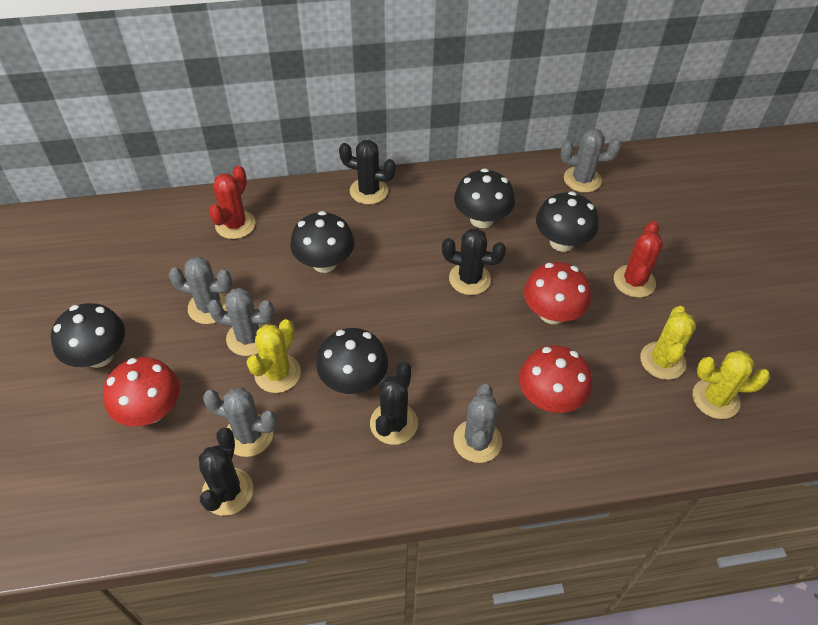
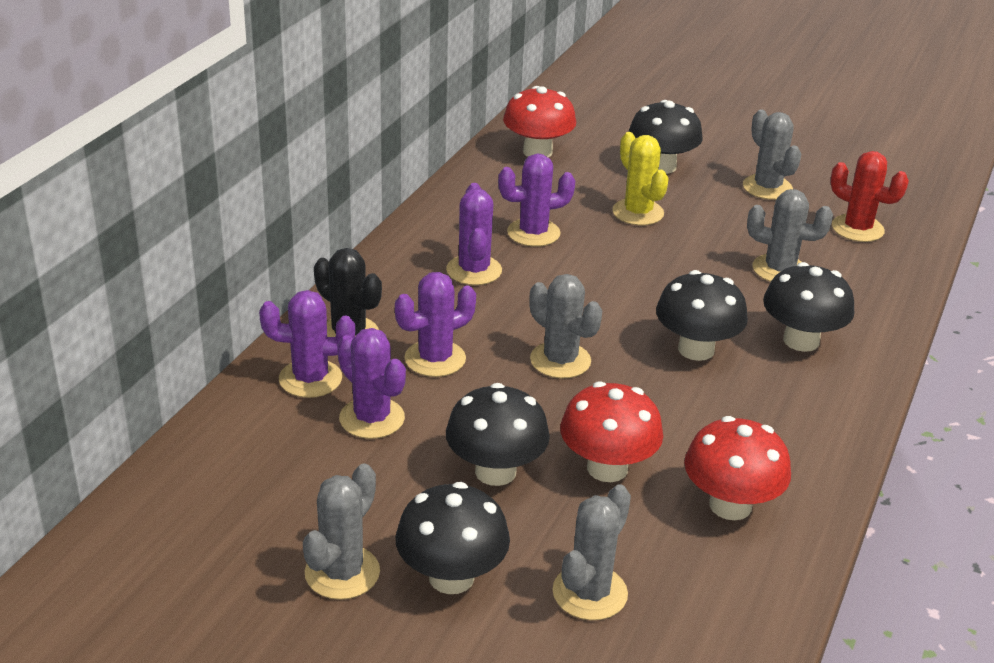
black cactus: [199,427,253,516] [339,140,396,205] [370,361,418,445] [442,228,506,295] = 4 -> [314,248,382,337] = 1
purple cactus: none = 0 -> [259,290,355,398] [337,328,406,439] [395,272,476,377] [446,183,502,285] [498,154,575,247] = 5
red cactus: [209,166,255,239] [614,221,663,298] = 2 -> [830,151,909,242] = 1
yellow cactus: [246,319,301,393] [640,306,696,380] [693,350,770,419] = 3 -> [612,132,669,225] = 1

